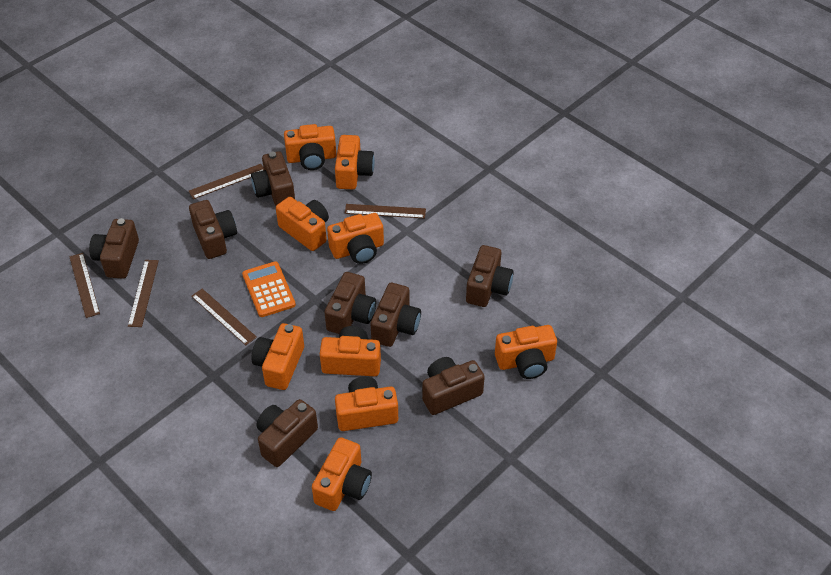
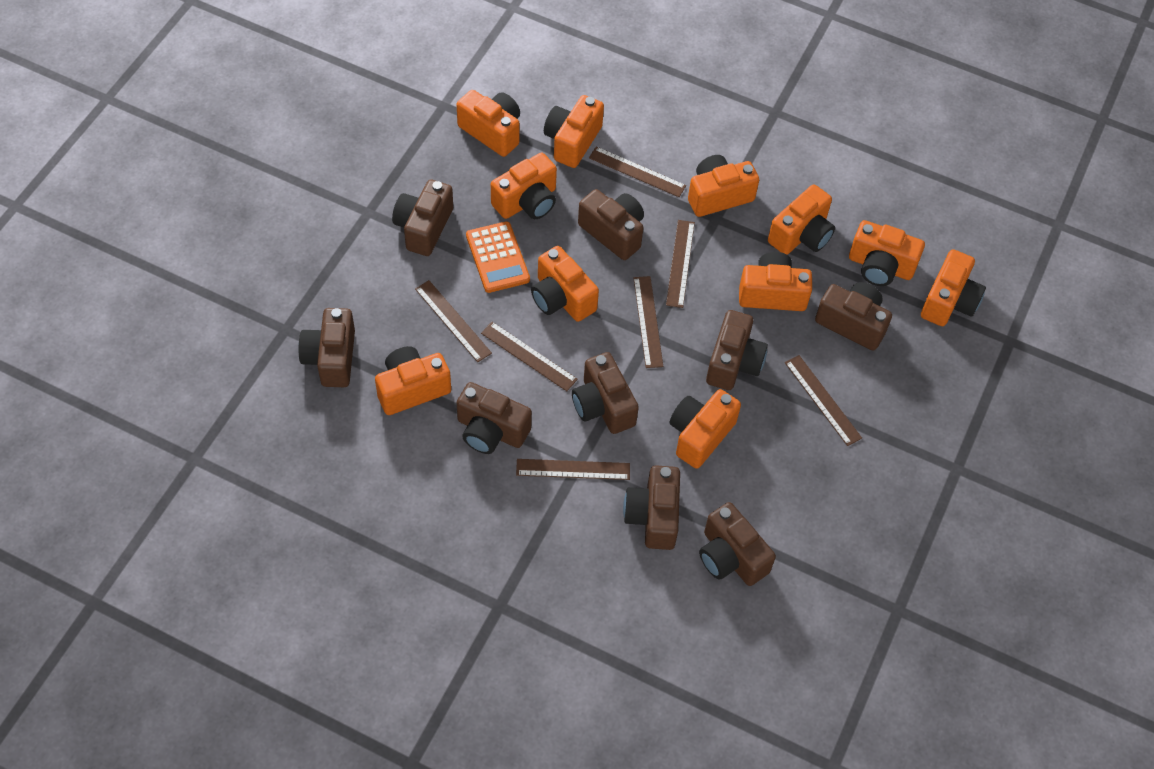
brown camera: [89,218,139,279] [189,200,237,259] [251,151,295,206] [256,399,318,467] [325,272,376,334] [371,283,421,347] [422,357,485,415] [466,245,514,307] = 8 -> [298,308,355,387] [392,179,453,256] [457,382,532,454] [572,352,639,434] [578,189,644,260] [623,465,680,550] [699,502,776,586] [706,310,768,390] [815,282,892,350] = 9
brown ruler: [70,253,100,318] [128,260,159,327] [189,164,264,199] [191,289,257,345] [345,204,426,219] = 5 -> [415,280,492,362] [481,322,578,391] [516,459,630,480] [589,146,686,197] [633,276,663,368] [666,220,695,308] [785,355,862,446] = 7
orange camera: [251,323,304,390] [276,197,329,251] [284,124,336,170] [312,437,372,511] [320,326,381,376] [327,213,384,264] [335,135,375,189] [335,377,398,431] [495,325,557,379] = 9 -> [375,346,451,415] [457,90,520,157] [491,153,557,219] [531,246,599,322] [544,95,604,168] [670,389,741,469] [688,155,759,217] [739,252,812,311] [768,184,835,255] [849,220,925,286] [921,249,986,326] = 11

